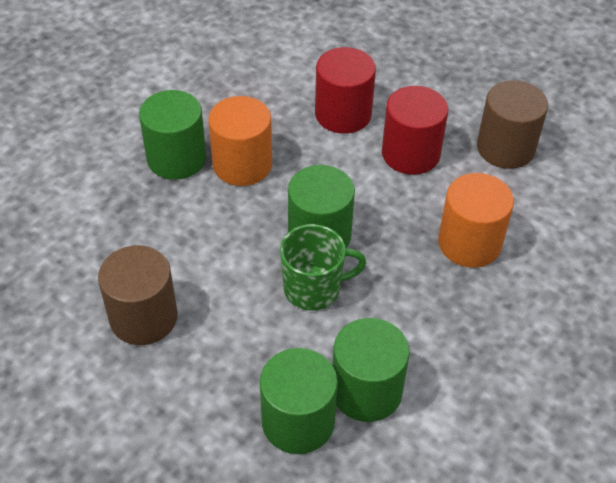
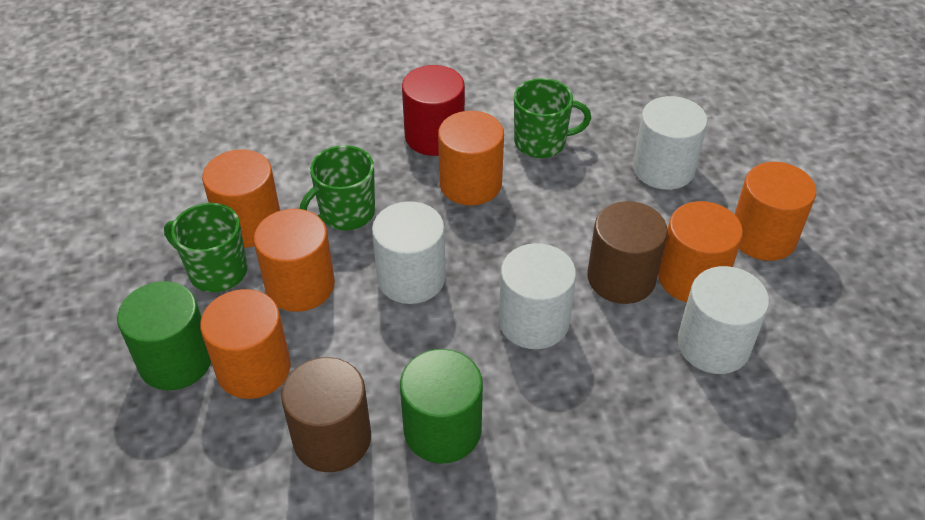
green cylinder: [139,90,206,180] [260,348,338,454] [288,165,355,248] [332,318,410,422] = 4 -> [117,281,211,390] [400,349,483,464] = 2
green mug: [280,224,366,311] = 1 -> [164,203,247,292] [300,145,375,230] [514,78,591,158] = 3
orange cylinder: [208,96,272,186] [438,173,514,268] = 2 -> [200,289,291,399] [202,149,280,248] [254,209,335,312] [438,111,504,205] [658,201,743,302] [735,162,816,261] = 6
red cylinder: [315,47,376,134] [382,86,448,175] = 2 -> [402,65,465,156] = 1
white cylinder: none = 0 -> [372,201,446,304] [499,243,576,349] [633,96,708,190] [677,266,769,374] = 4

